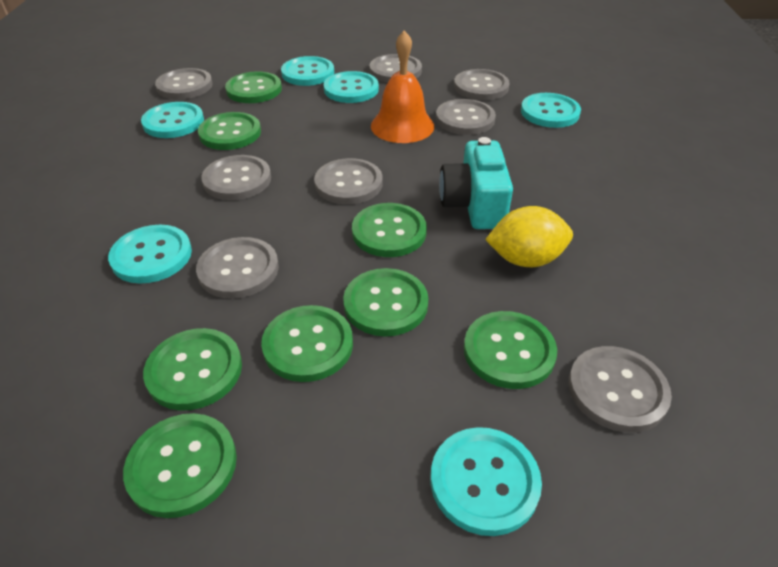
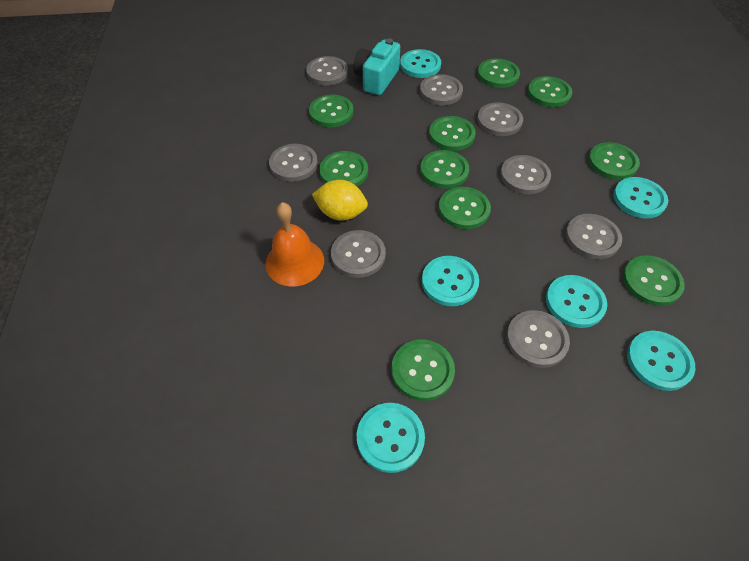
green button: [123,413,237,518] [143,328,242,411] [198,112,261,150] [225,71,282,103] [261,305,353,382] [343,268,428,337] [352,203,427,257] [464,311,557,389] = 8 -> [309,95,354,127] [319,151,368,186] [391,339,455,401] [420,150,469,189] [429,116,476,151] [439,187,491,229] [477,58,520,88] [527,76,572,107] [588,142,640,180] [623,255,685,306] = 10

